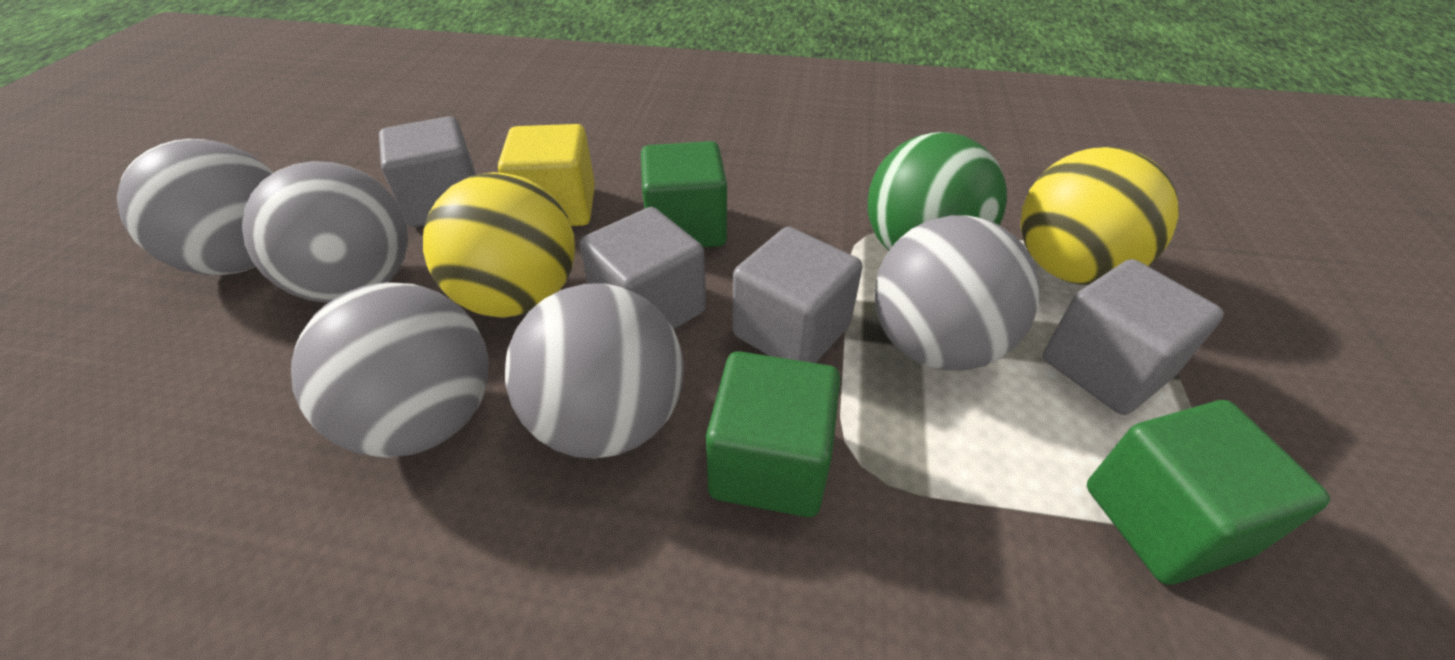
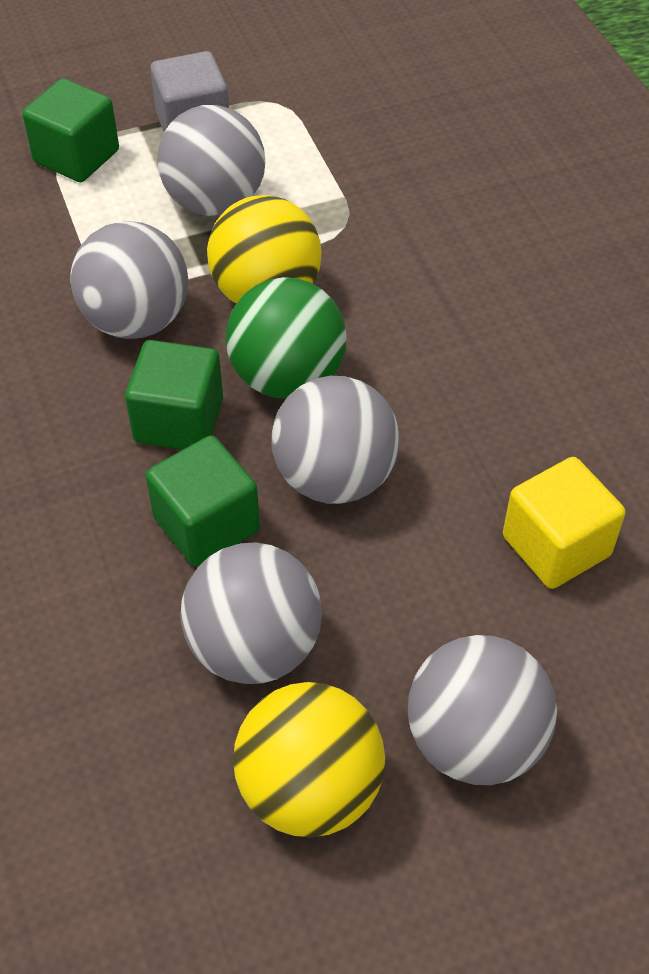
grey cube: [379,116,476,227] [579,207,706,329] [732,227,863,363] [1043,259,1224,415] = 4 -> [150,51,229,132] = 1

